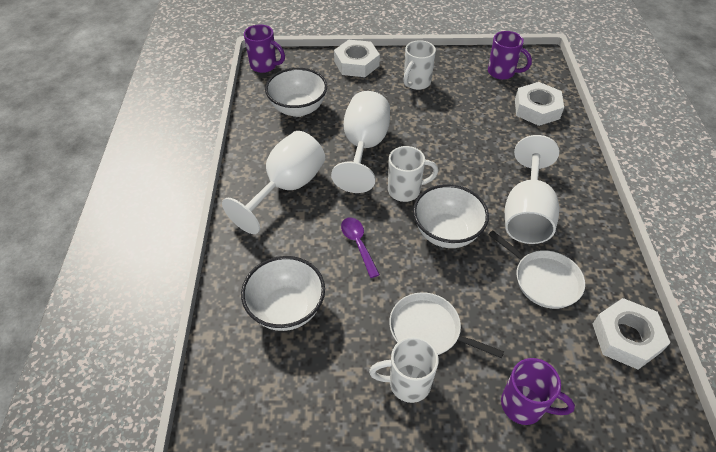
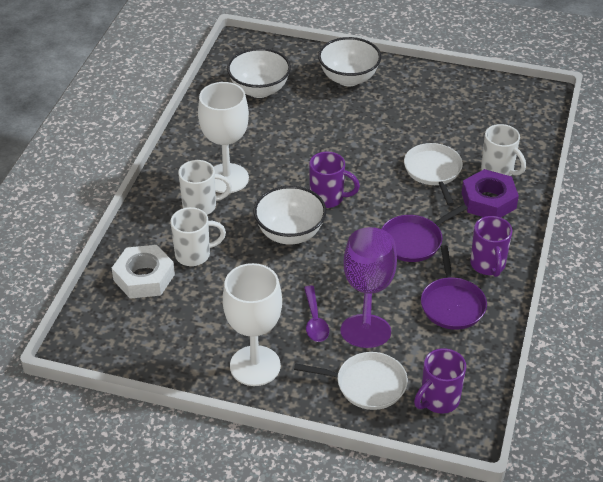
purple goblet: none = 0 -> [340,227,397,348] = 1
purple nut: none = 0 -> [462,169,519,218] = 1
purple pan: none = 0 -> [381,204,467,262] [421,245,487,330] = 2
white goblet: [222,131,325,234] [331,91,390,193] [505,135,559,244] = 3 -> [198,82,249,193] [223,263,282,386] = 2
white nut: [334,40,380,77] [515,82,564,126] [593,298,671,370] = 3 -> [112,245,175,299] = 1

